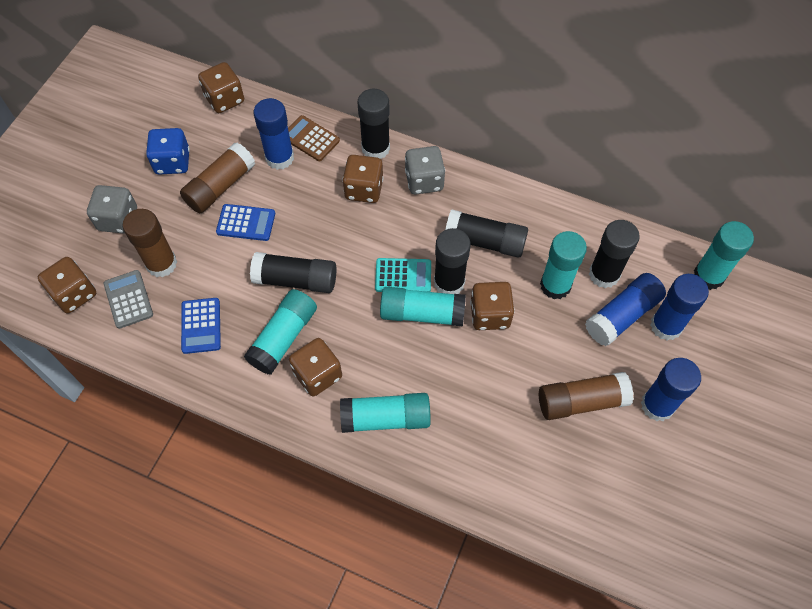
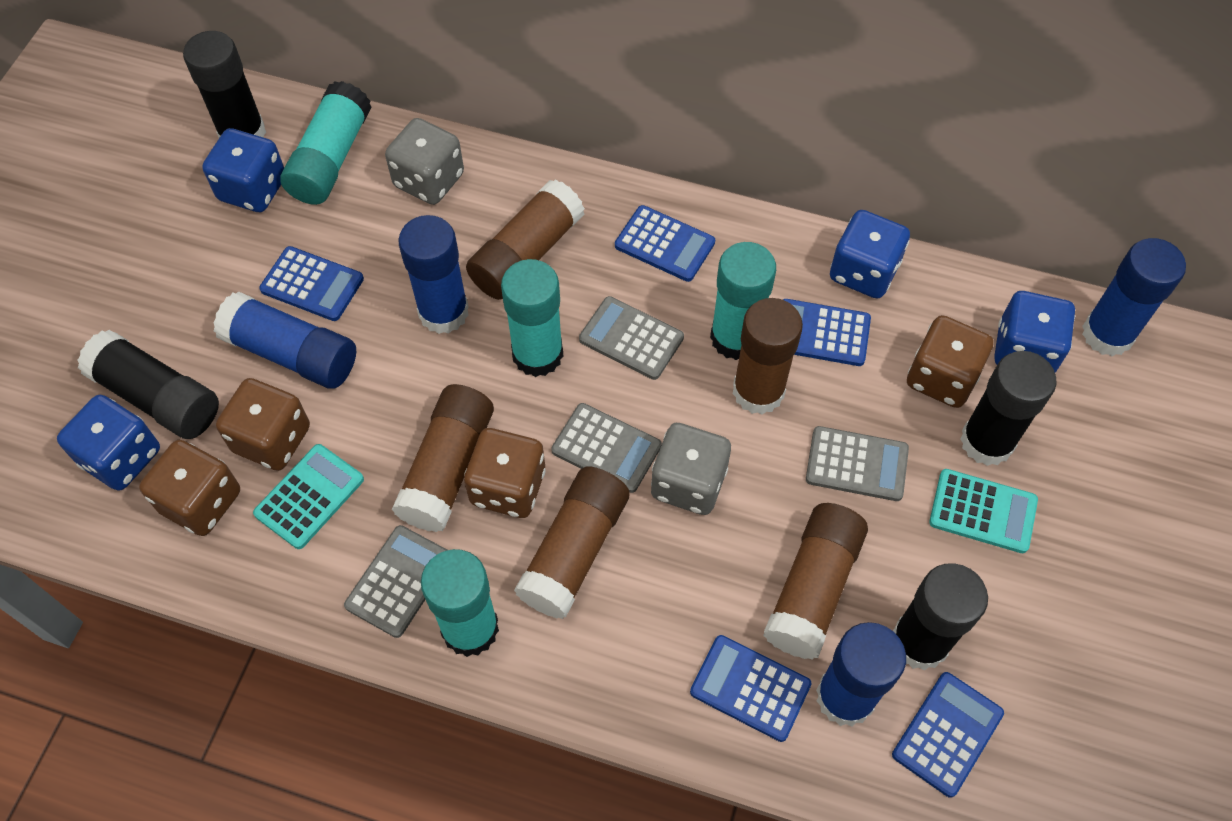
black glue stick: [250,252,336,293] [357,89,390,159] [434,228,471,294] [445,210,528,258] [589,220,640,288] = 5 -> [77,330,219,439] [183,31,266,138] [893,563,988,671] [960,351,1057,466] = 4
blue calculator: [181,298,221,354] [216,204,275,241] = 2 -> [259,246,364,321] [615,205,715,282] [690,635,812,742] [783,299,871,366] [892,672,1004,798] = 5
blue dice: [146,128,190,175] = 1 -> [57,395,160,491] [202,128,284,212] [830,210,910,299] [994,291,1075,373] = 4
brown calculator: [288,115,340,161] = 1 -> none = 0
brown dice: [38,257,96,313] [198,62,244,113] [289,338,342,396] [342,155,384,203] [470,282,515,330] = 5 -> [139,440,240,536] [216,378,310,471] [464,428,546,518] [907,315,994,408] = 4
brown glue stick: [123,209,177,277] [180,143,255,213] [539,372,634,420] = 3 -> [392,384,494,532] [466,179,585,300] [514,466,630,619] [733,298,803,415] [763,503,868,660] = 5
grey calculator: [103,270,153,329] = 1 -> [344,525,447,638] [551,403,662,493] [579,296,684,380] [806,426,909,501] = 4
turquoise calculator: [375,258,431,292] = 1 -> [253,444,364,549] [929,469,1038,553] = 2
turquoise glue stick: [244,289,317,375] [340,393,431,433] [380,287,466,326] [540,231,587,299] [694,221,754,290] = 5 -> [280,81,371,205] [421,549,499,657] [501,259,563,377] [710,242,776,360] = 4

